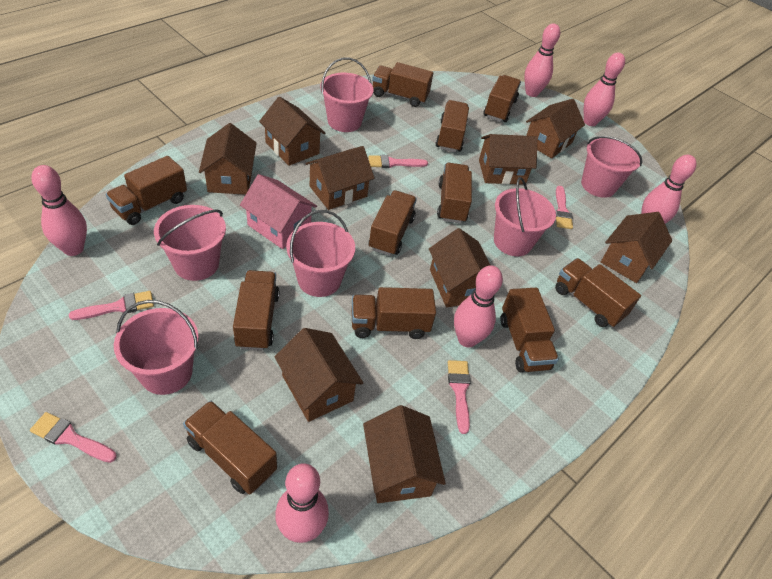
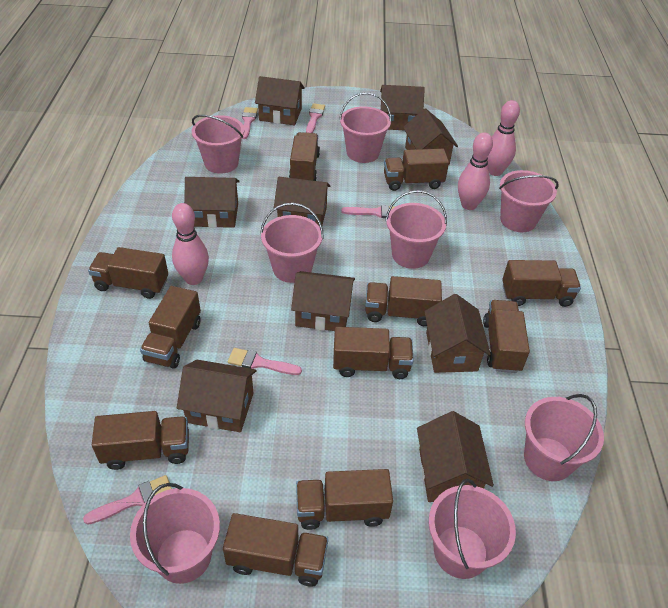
pink bowling pin: [31,165,87,256] [275,463,329,543] [454,265,503,347] [524,23,560,97] [584,52,625,126] [641,155,696,224] = 6 -> [172,203,209,285] [458,133,493,210] [487,100,520,176] = 3
pink bucket: [114,300,199,395] [154,205,226,281] [286,210,355,297] [320,58,373,132] [494,177,556,256] [581,136,643,198] = 6 -> [130,483,220,584] [192,115,244,174] [260,203,324,283] [339,92,392,163] [385,190,447,269] [429,479,516,579] [499,170,558,232] [524,394,604,481] = 8
pink house: [240,174,317,249] = 1 -> none = 0

